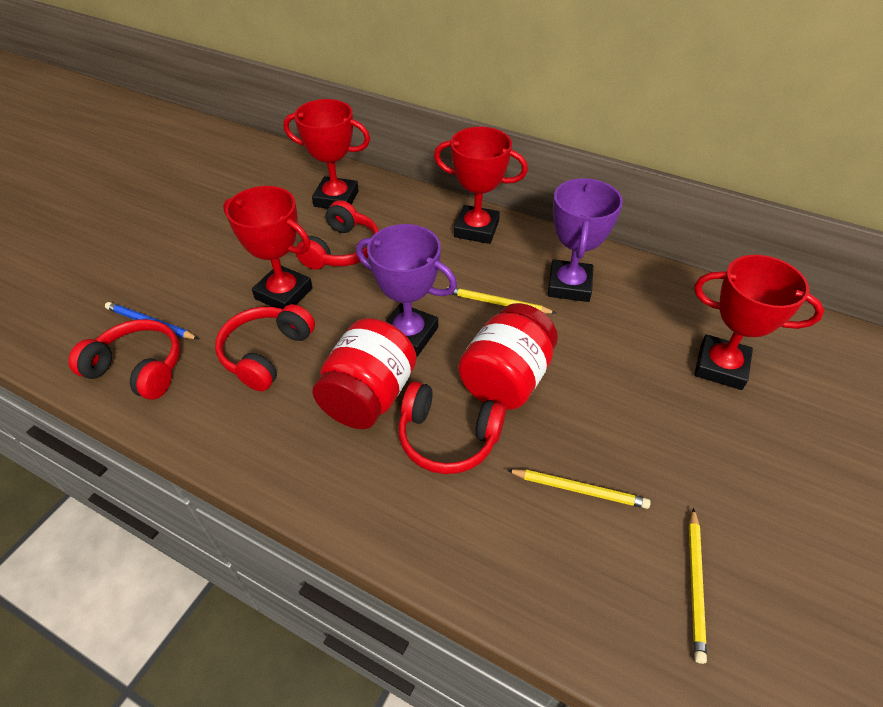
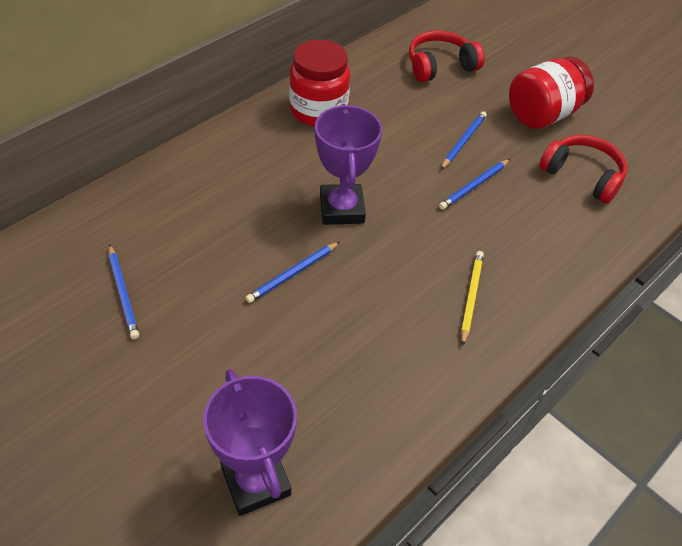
blue pencil: [105,302,198,339] = 1 -> [109,244,139,339] [246,242,340,303] [439,159,510,210] [441,111,487,169] = 4
red headphones: [68,319,180,400] [215,304,315,391] [296,200,379,270] [398,381,506,474] = 4 -> [409,31,485,82] [539,135,627,204] = 2
red trophy: [223,186,313,309] [283,99,370,209] [434,127,528,244] [694,255,824,390] = 4 -> none = 0
yellow pencil: [452,288,556,314] [507,469,651,509] [689,508,707,664] = 3 -> [461,251,484,346] = 1

